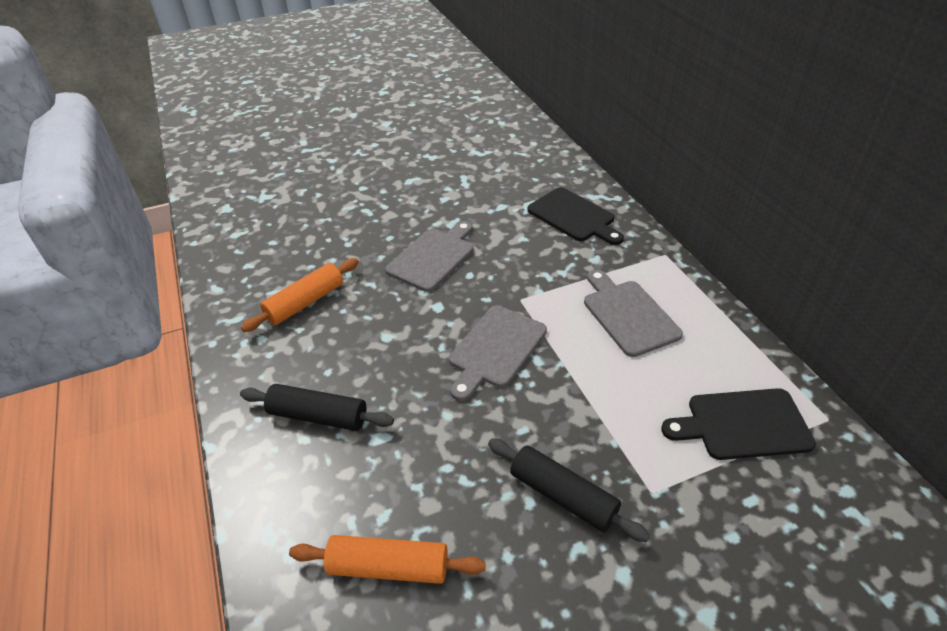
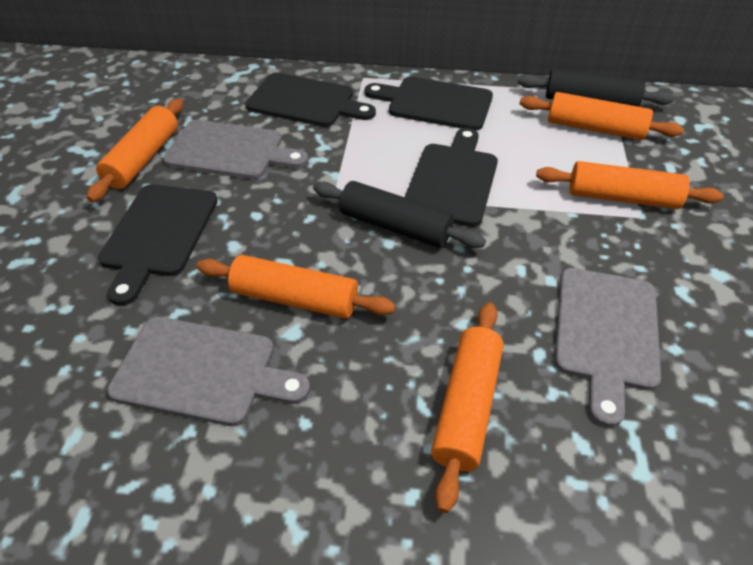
black cutting board: [527,187,624,245] [661,388,816,460] = 2 -> [98,184,218,306] [245,73,376,127] [365,77,493,131] [405,128,498,227] = 4
orange rolling pin: [241,258,359,332] [289,535,486,584] = 2 -> [87,98,183,202] [197,255,395,319] [431,303,504,513] [519,92,684,140] [536,161,724,209] = 5

